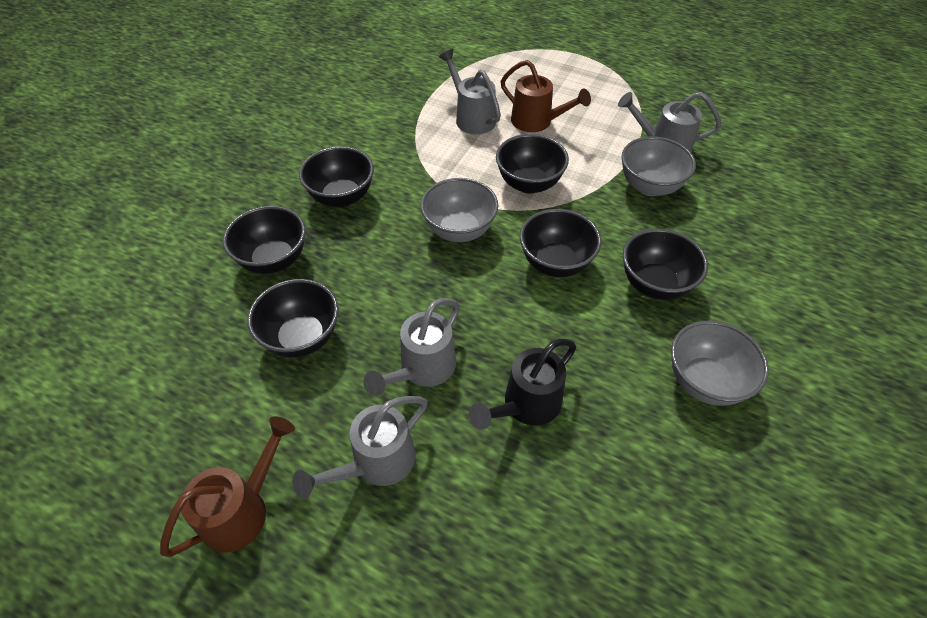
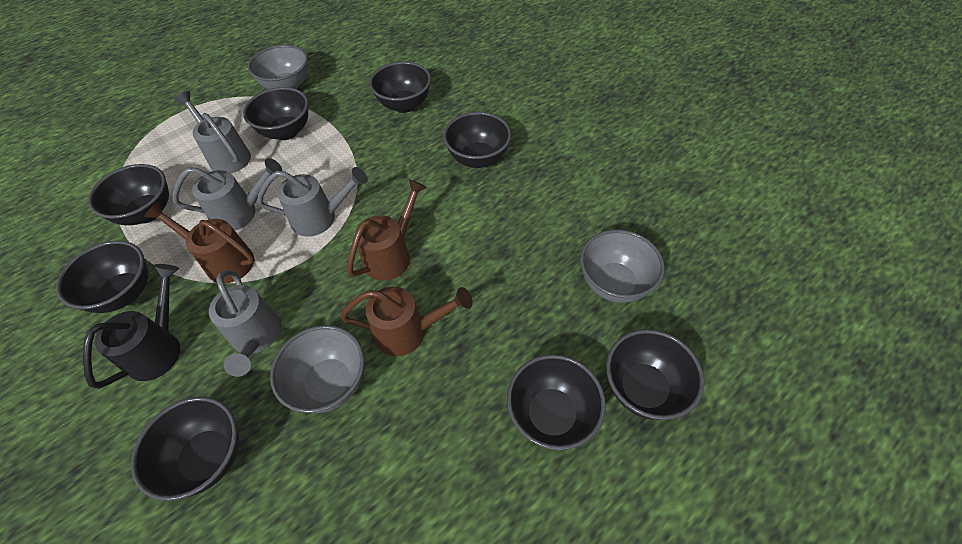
black bowl: [223,206,306,274] [247,279,339,358] [299,146,374,207] [496,134,569,194] [520,209,601,277] [623,229,708,300] = 6 -> [56,241,149,313] [88,164,169,225] [131,397,239,501] [243,87,308,140] [369,61,431,113] [443,112,511,168] [507,354,606,450] [606,329,704,420] = 8
brown watering can: [160,416,295,557] [501,60,591,132] = 2 -> [144,202,255,284] [340,287,473,356] [347,179,427,281] = 3

